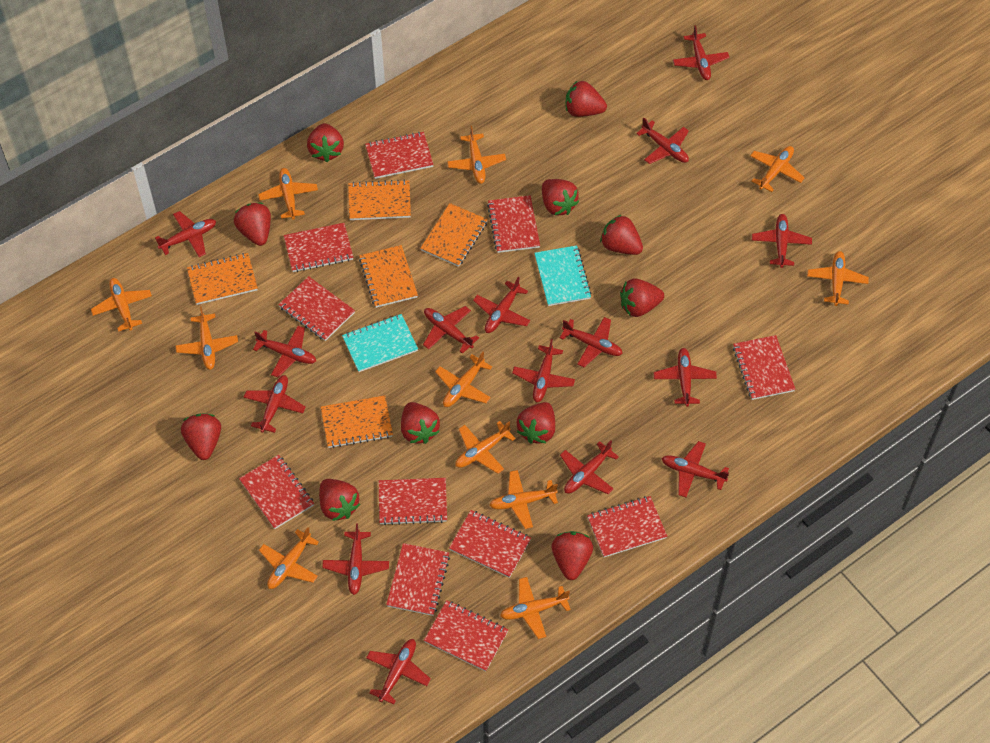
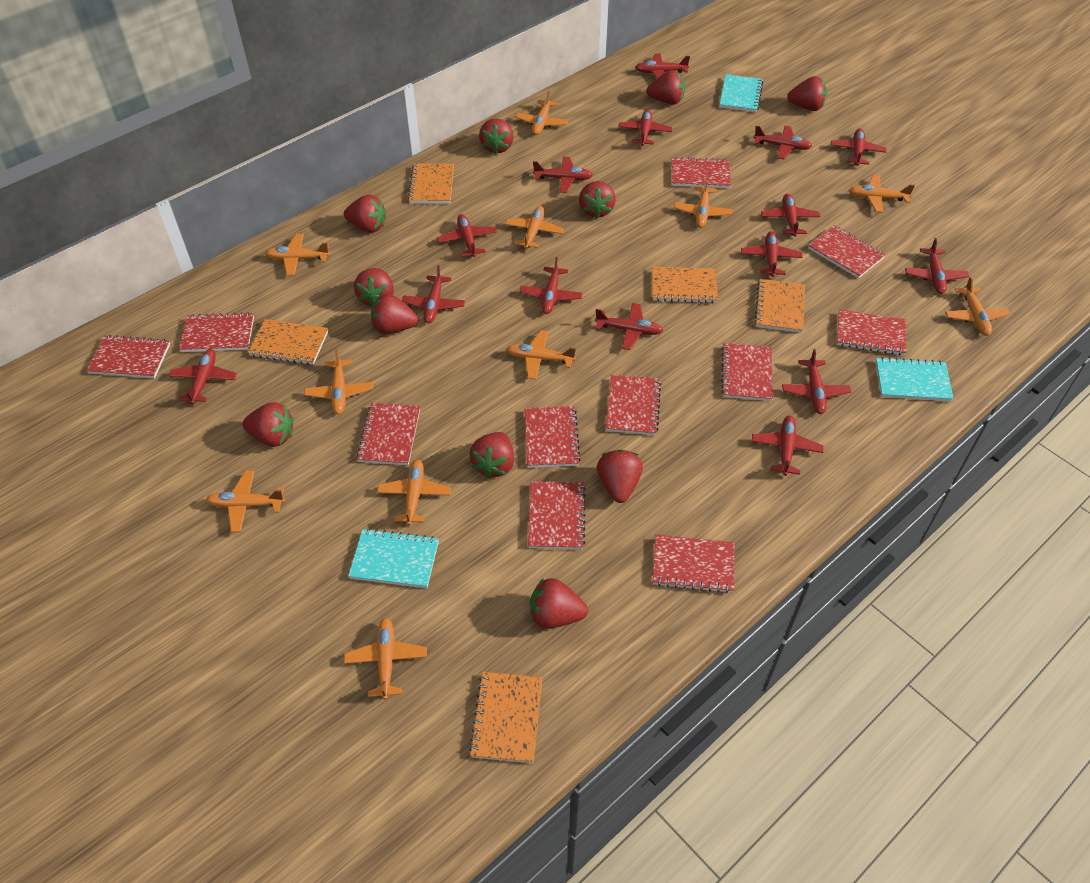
turquoise notebook: [342,314,418,372] [534,245,591,306] = 2 -> [348,528,439,588] [719,74,763,112] [876,357,954,401] = 3

